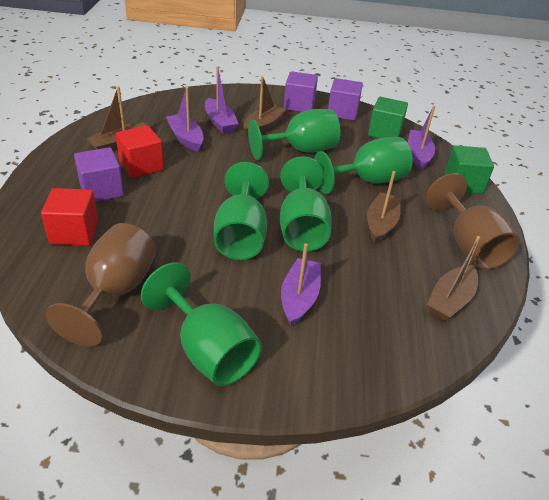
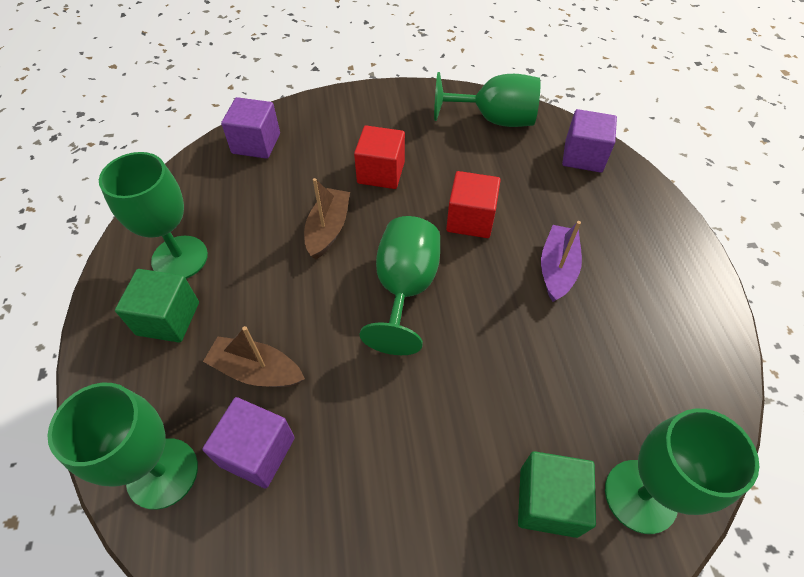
brown boat: [87,86,148,151] [243,76,286,137] [367,171,401,244] [427,236,480,321] = 4 -> [203,326,305,387] [304,178,350,259] = 2
brown goblet: [45,223,156,347] [426,173,520,270] = 2 -> none = 0
purple boat: [166,87,203,152] [205,67,239,134] [281,243,321,326] [408,106,435,170] = 4 -> [541,221,582,302] = 1

